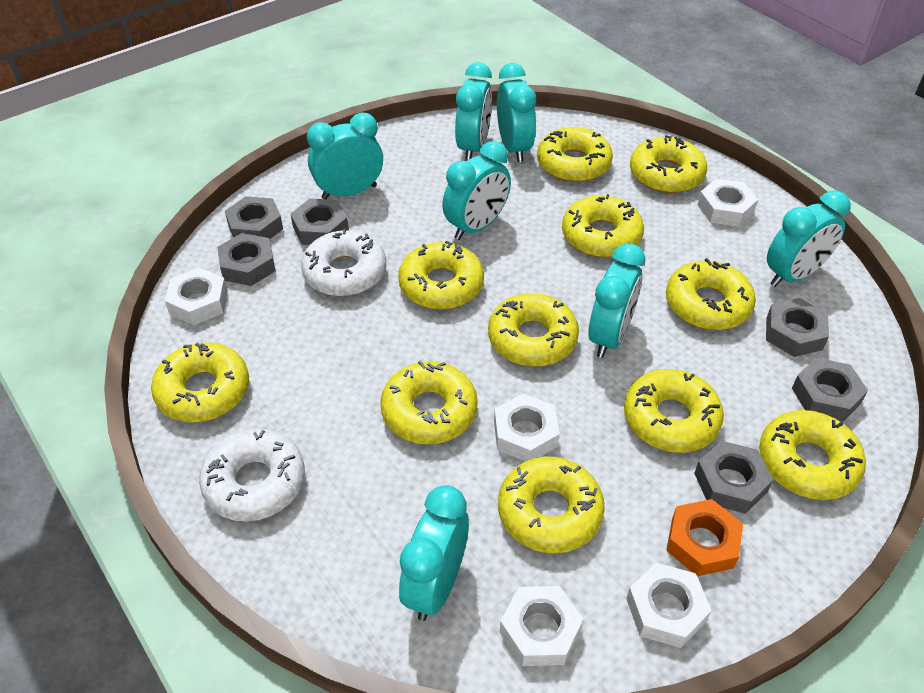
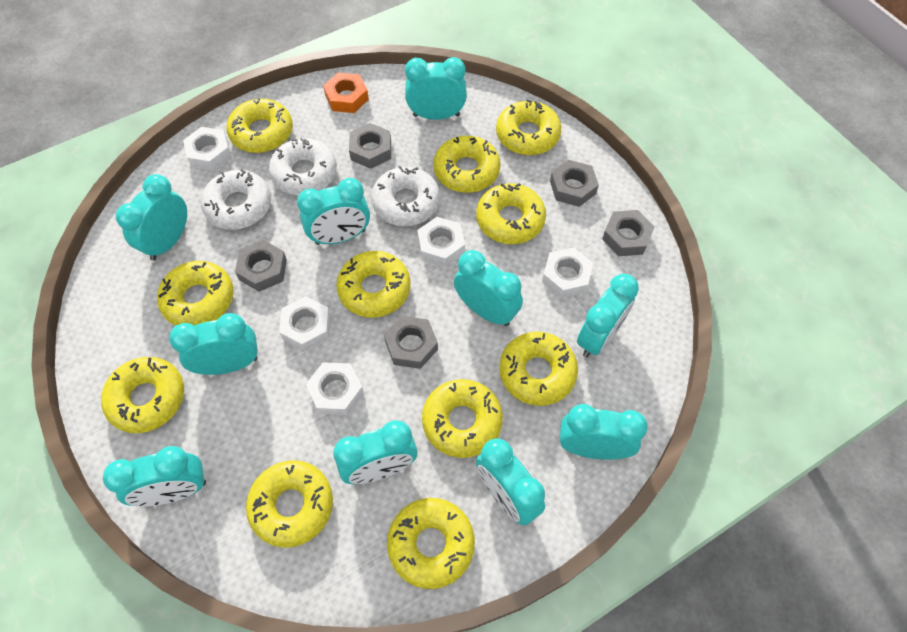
grey nut: [217,233,275,286] [225,196,283,240] [291,199,349,245] [694,441,773,514] [766,298,829,357] [792,358,868,422] = 6 -> [235,240,287,292] [349,123,391,169] [384,316,438,369] [550,160,599,207] [602,210,654,256] = 5
turquoise clock: [307,113,383,199] [399,485,469,621] [442,141,511,240] [455,62,492,161] [497,63,536,162] [588,243,645,358] [767,191,851,287] = 7 -> [103,446,206,507] [116,174,187,261] [169,313,258,375] [297,178,370,245] [333,420,418,484] [405,57,467,120] [454,250,523,326] [476,439,545,526] [560,404,648,460] [577,274,639,357] = 10
white donut: [199,429,305,522] [301,229,386,296] = 2 -> [201,169,271,230] [269,138,337,195] [371,166,440,226] = 3

